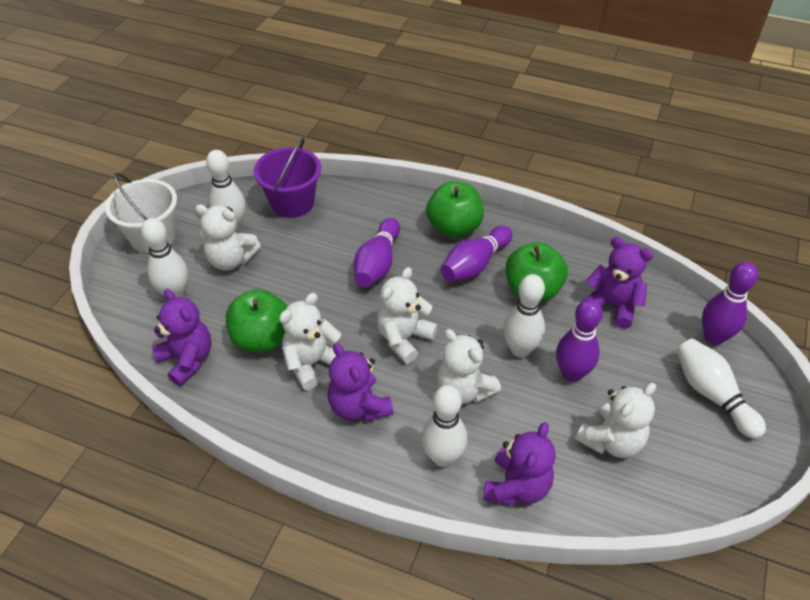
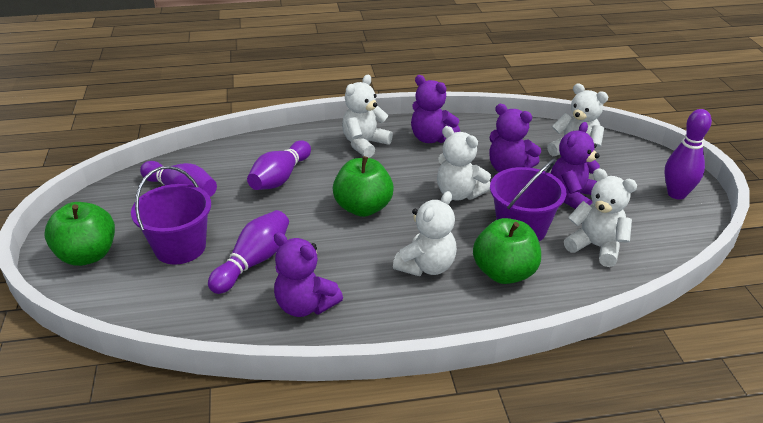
purple bucket: [254,137,321,218] = 1 -> [131,166,211,264] [490,159,566,241] = 2
white bowling pin: [141,218,188,298] [206,150,246,231] [421,385,467,467] [503,274,545,357] [677,338,766,439] = 5 -> none = 0
white bucket: [105,173,177,253] = 1 -> none = 0

